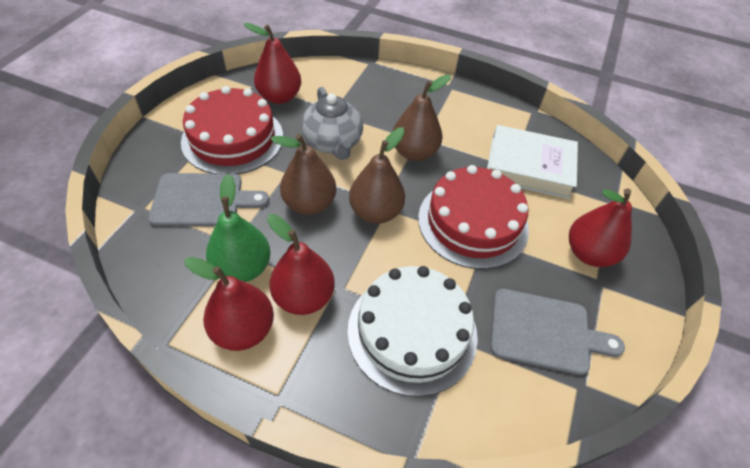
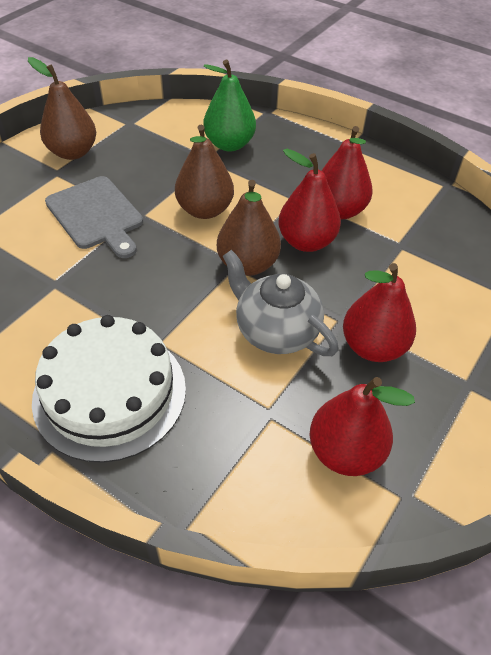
grey cutting board: [148,173,269,226] [490,289,625,375] = 2 -> [45,176,143,258] = 1
red cake: [181,86,283,174] [418,165,529,269] = 2 -> none = 0
white book: [487,125,578,199] = 1 -> none = 0

